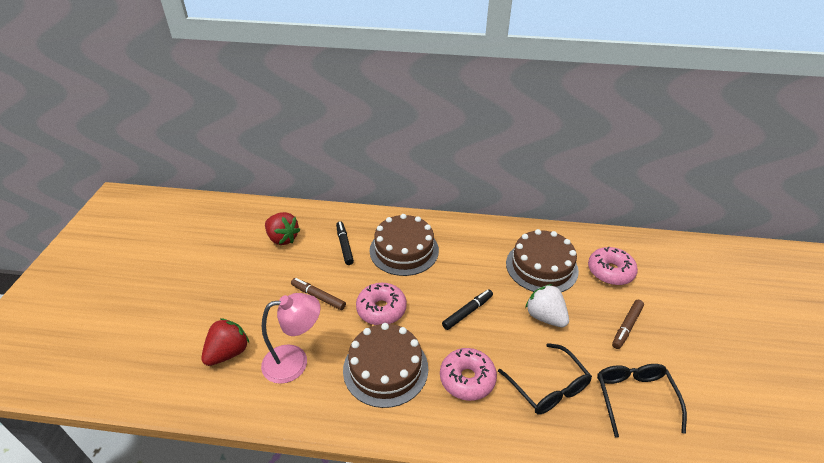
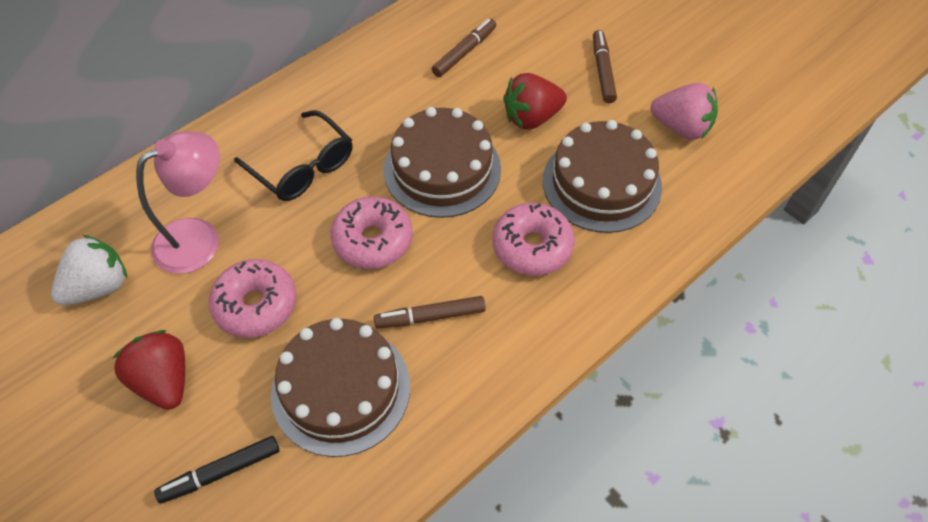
black glasses: [498,343,592,414] [597,364,687,438] = 2 -> [234,110,353,201] = 1
black marker: [336,221,354,265] [442,289,493,330] = 2 -> [154,436,280,504] = 1
brown marker: [291,278,346,310] [612,300,644,349] = 2 -> [374,296,486,329] [432,19,496,77] [593,30,617,103] = 3
pink strawberry: none = 0 -> [651,83,718,140] = 1

